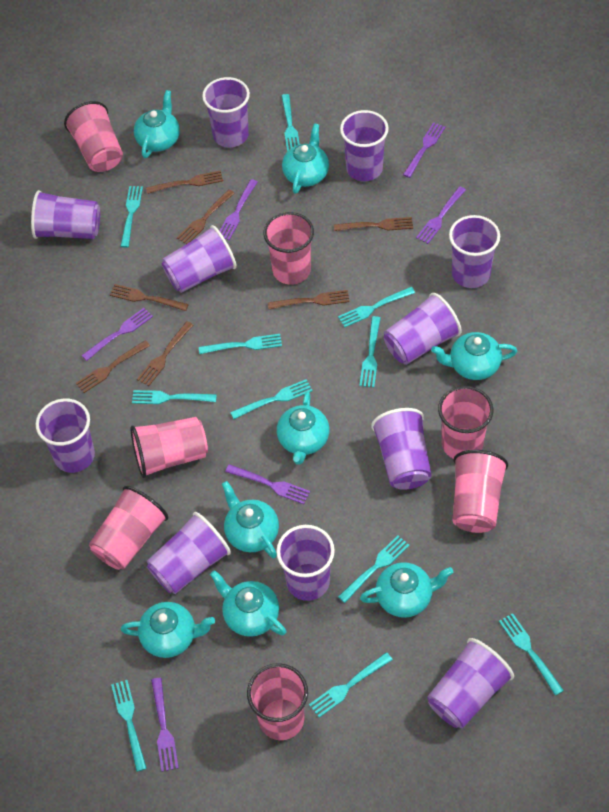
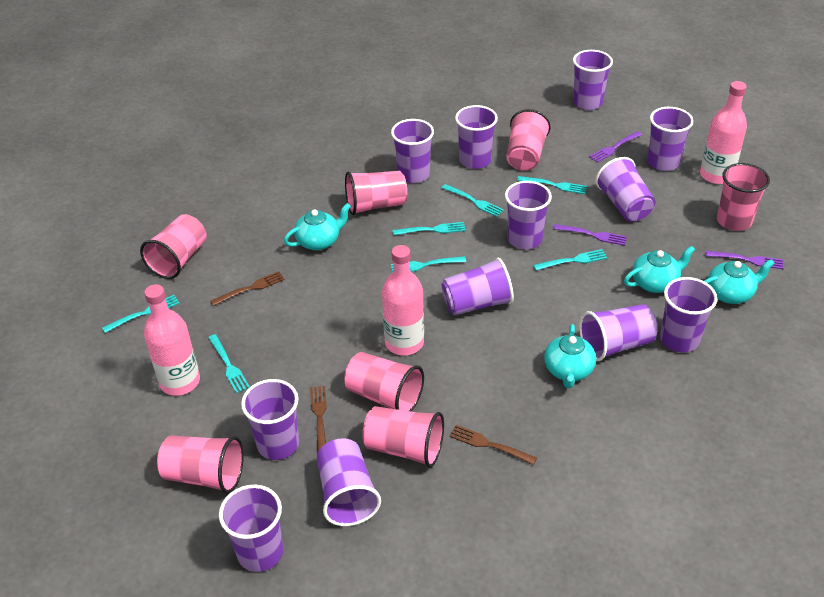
brown fork: [76,340,150,393] [110,284,189,311] [137,321,193,386] [146,170,223,194] [177,189,235,244] [268,290,350,309] [334,217,413,231] = 7 -> [210,271,285,306] [310,386,327,453] [450,425,537,465] = 3
pink bottle: none = 0 -> [144,284,200,396] [382,245,424,356] [700,81,747,184] = 3
purple cup: [31,190,100,239] [36,399,95,473] [147,512,231,594] [162,225,237,293] [202,77,250,147] [276,525,335,601] [340,110,389,181] [371,408,432,490] [384,293,462,365] [427,638,514,728] [449,215,500,288] = 11 -> [219,485,283,572] [241,379,299,460] [317,438,381,526] [391,119,434,183] [442,258,514,316] [455,105,498,169] [505,181,552,249] [573,50,613,110] [579,304,658,361] [595,157,655,222] [647,107,694,171] [660,277,717,353] = 12
purple fork: [81,308,153,361] [151,678,178,772] [220,179,258,240] [225,464,310,504] [403,122,445,178] [416,186,466,244] = 6 -> [553,224,627,246] [589,131,642,162] [705,251,783,269] = 3
turquoise fork: [111,680,147,772] [120,186,143,248] [132,390,217,404] [199,334,282,354] [230,379,313,419] [281,94,300,152] [309,652,393,718] [338,287,415,327] [338,536,410,603] [359,316,381,388] [499,613,564,696] = 11 -> [102,295,180,333] [208,334,250,393] [391,256,466,273] [393,222,466,236] [442,184,504,217] [517,176,587,194] [533,249,608,270] = 7
turquoise teapot: [121,602,215,658] [134,90,180,158] [210,570,286,637] [222,481,279,558] [277,391,329,465] [282,123,329,194] [360,562,453,618] [431,332,517,380] = 8 -> [284,203,351,250] [544,324,596,388] [624,246,695,293] [704,259,775,304] = 4

